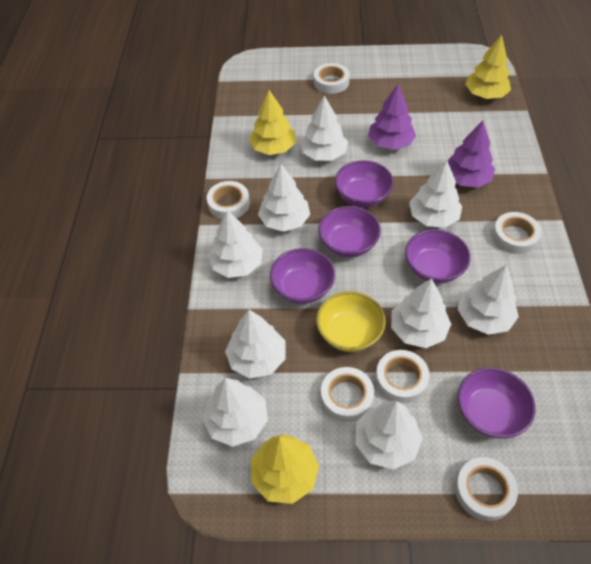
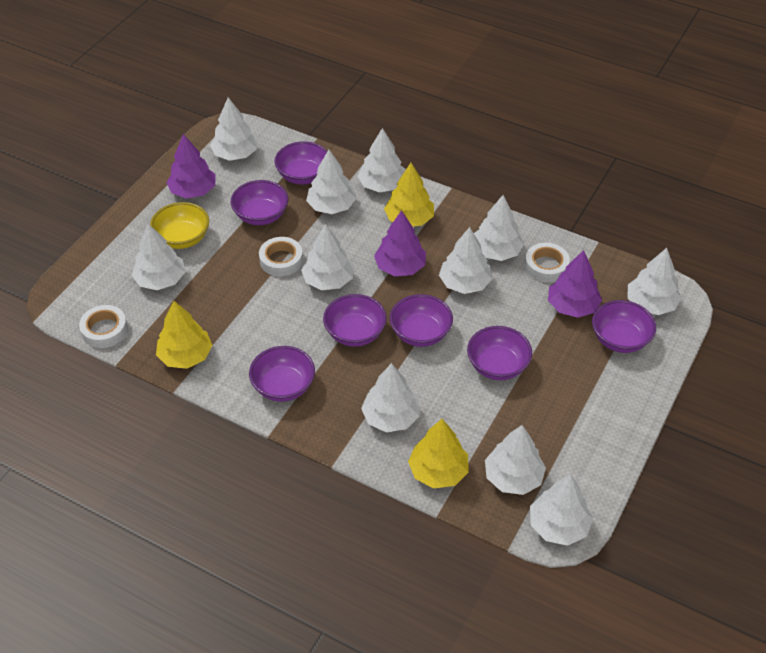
purple bowl: [270,248,335,304] [318,206,381,258] [335,160,394,207] [405,229,471,284] [457,367,536,438] = 5 -> [231,180,288,225] [249,346,315,402] [275,141,327,185] [323,294,387,347] [390,294,453,347] [467,326,532,380] [592,300,656,353] = 7
purple tree: [368,84,416,150] [447,121,495,187] = 2 -> [166,134,216,199] [374,210,426,276] [548,250,602,318] = 3
white tape: [207,181,250,219] [314,63,350,94] [321,367,374,422] [376,350,429,403] [455,457,518,521] [492,212,542,254] = 6 -> [79,305,128,348] [259,237,303,276] [525,243,570,283] = 3
white tree: [203,378,268,447] [208,210,263,278] [225,310,285,378] [258,164,310,232] [300,95,348,161] [355,401,423,470] [391,278,451,348] [409,160,462,228] [458,265,519,335] = 9 -> [132,224,185,290] [210,97,257,161] [301,224,354,290] [306,150,356,214] [358,128,405,192] [361,363,420,432] [439,227,492,294] [474,195,524,261] [485,425,546,495] [530,475,593,546] [627,248,682,315] = 11

